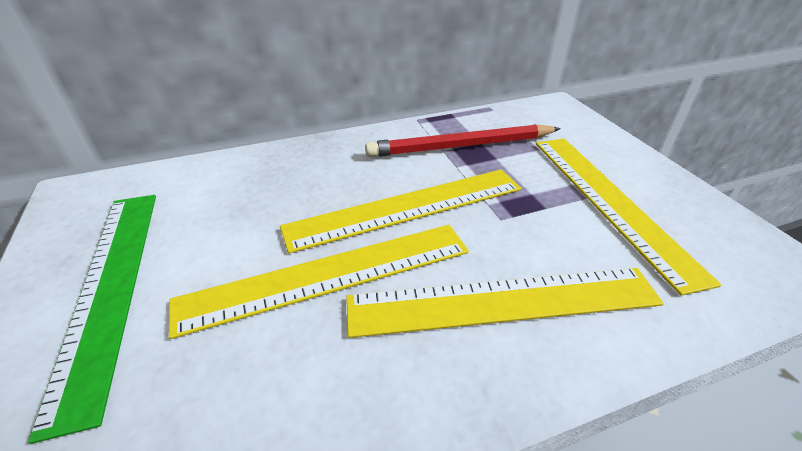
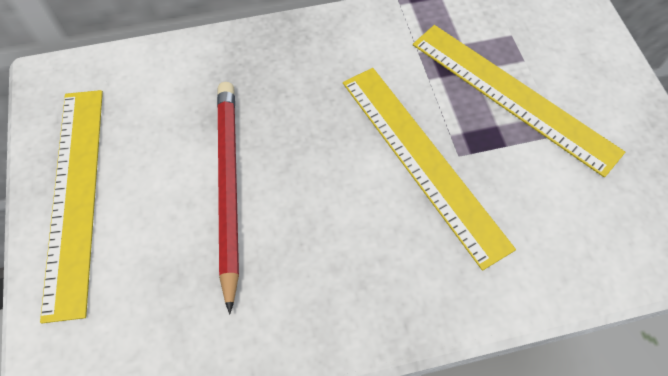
green ruler: [28,195,156,444] = 1 -> none = 0
yellow ruler: [169,225,469,339] [280,169,521,253] [346,268,664,338] [536,139,722,296] = 4 -> [40,90,103,323] [343,68,516,271] [413,25,625,177] = 3

